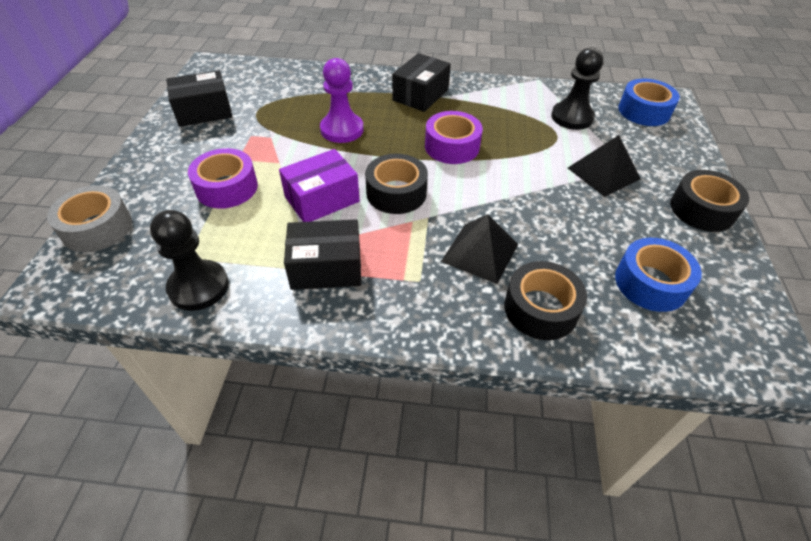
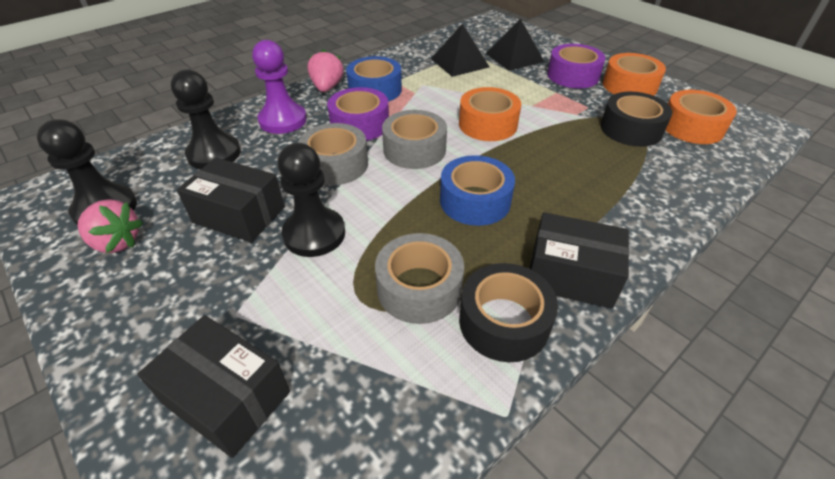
black pawn: [150,210,229,311] [551,47,603,130] = 2 -> [37,119,137,225] [171,69,241,169] [278,143,345,257] = 3
black tape: [365,154,428,214] [504,261,587,340] [670,170,749,232] = 3 -> [459,263,558,362] [601,91,672,147] = 2
grey tape: [47,185,132,252] = 1 -> [298,123,368,185] [375,233,464,324] [382,110,447,169] = 3
orange tape: none = 0 -> [459,87,521,141] [603,53,666,96] [665,90,737,144] = 3
pink strawberry: none = 0 -> [77,199,143,253] [307,49,344,92] = 2
purple box: [279,149,360,222] = 1 -> none = 0

